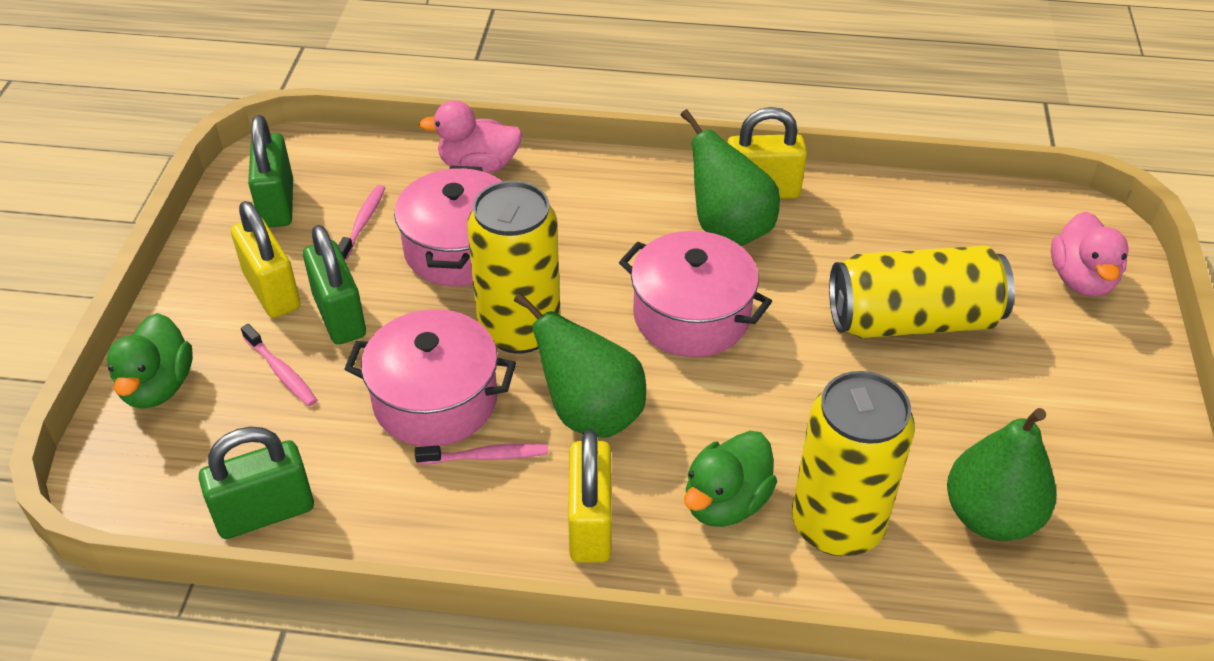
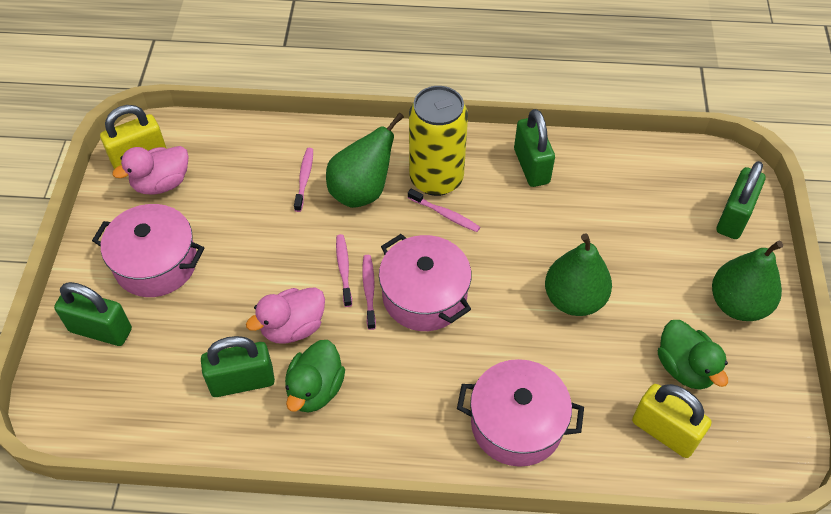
green padlock: [199,426,314,539] [248,115,293,228] [303,225,366,345] = 3 -> [54,282,132,346] [201,336,275,397] [514,109,555,187] [717,161,766,239] = 4
pink toothbrush: [241,324,317,406] [338,185,385,261] [415,443,548,465] = 3 -> [294,148,313,212] [336,234,352,307] [362,255,376,330] [408,189,480,232] = 4
yellow can: [467,181,561,354] [792,371,915,556] [829,246,1015,338] = 3 -> [409,86,468,196] = 1
yellow padlock: [231,201,300,318] [568,430,612,563] [727,107,807,199] = 3 -> [100,105,167,169] [632,384,712,458] = 2

